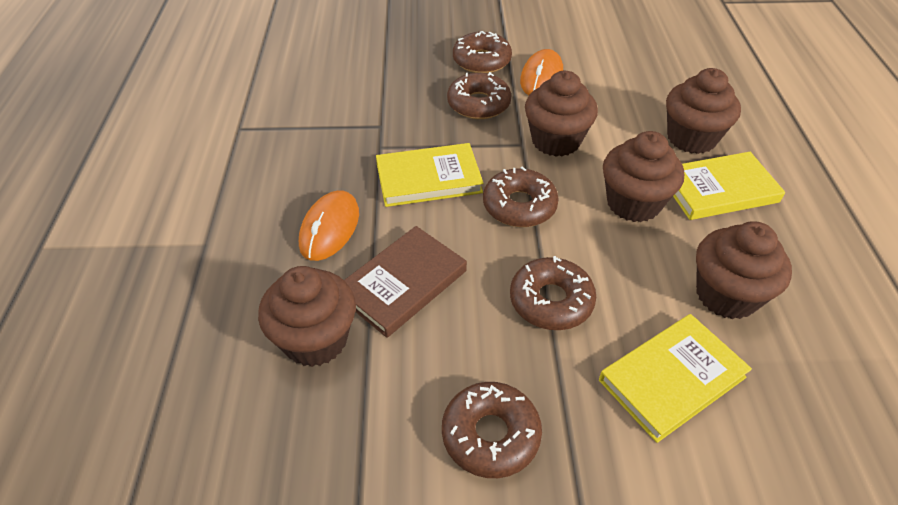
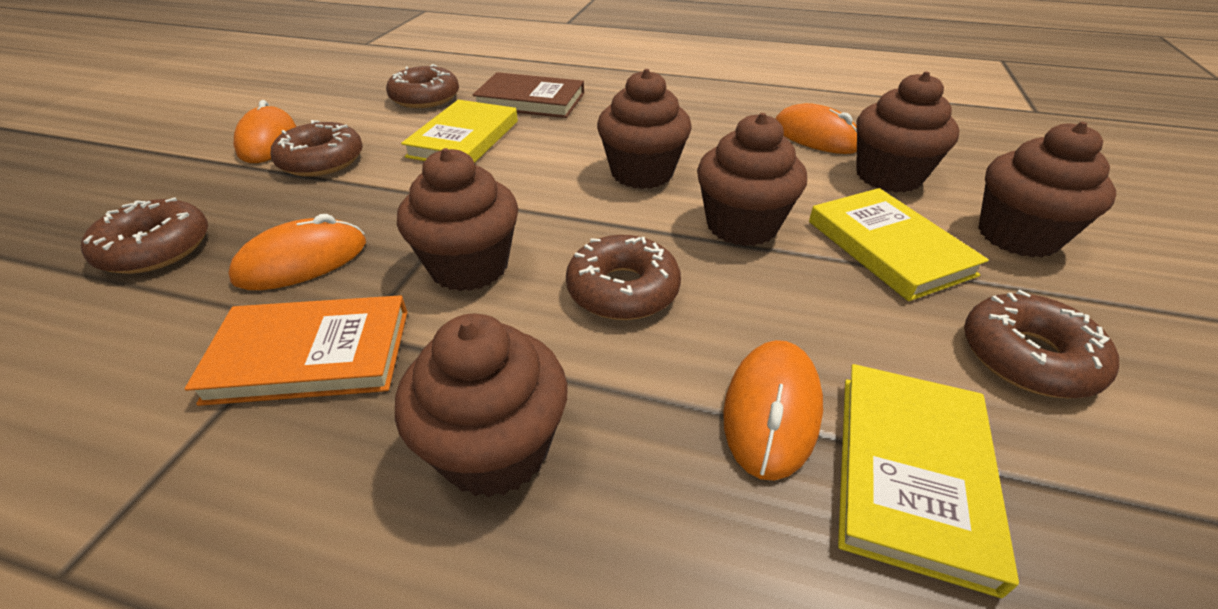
brown cupcake: [258,266,356,367] [525,71,598,157] [603,131,684,222] [666,68,741,154] [696,221,792,319] = 5 -> [395,314,568,497] [397,148,518,291] [597,69,692,189] [697,113,807,246] [856,71,960,193] [978,122,1116,258] = 6
orange book: none = 0 -> [185,295,407,406] = 1
orange mouse: [299,190,359,261] [520,49,563,96] = 2 -> [228,214,366,290] [234,100,297,163] [723,340,823,481] [775,103,857,154] = 4

